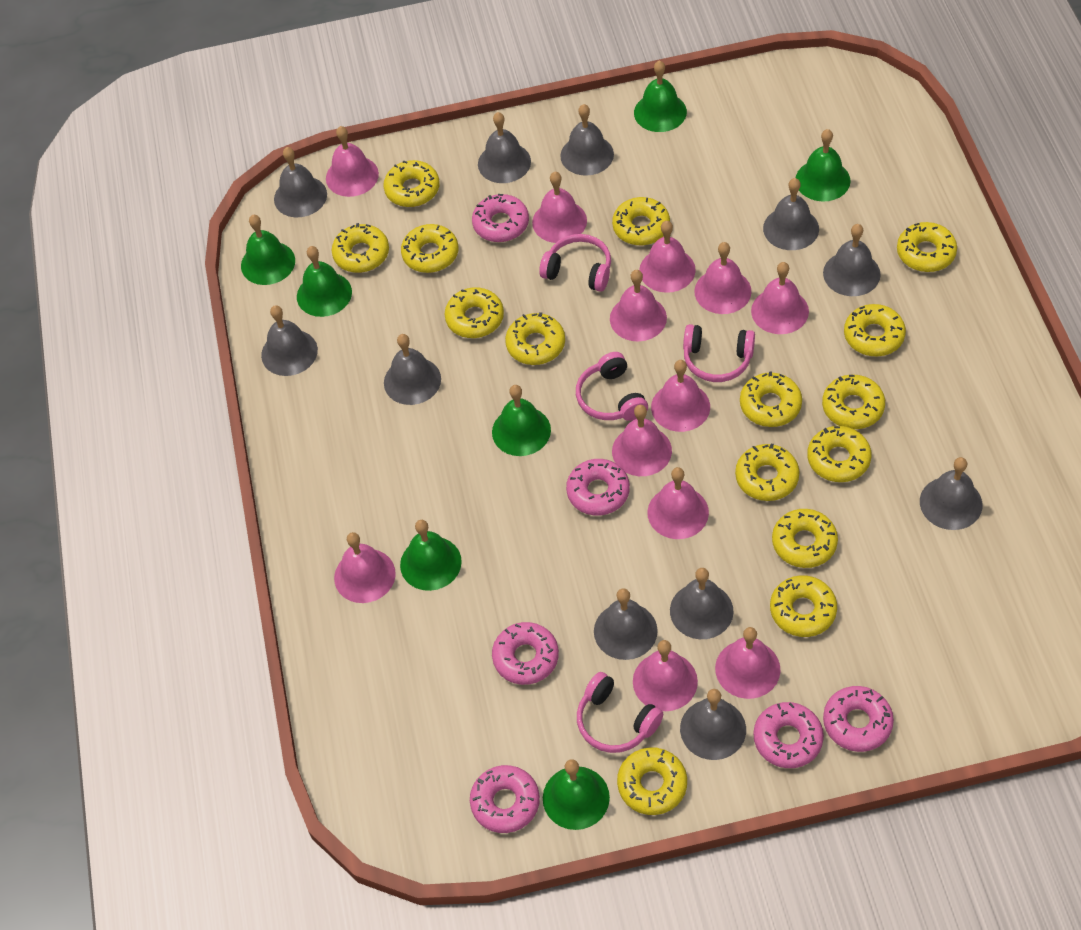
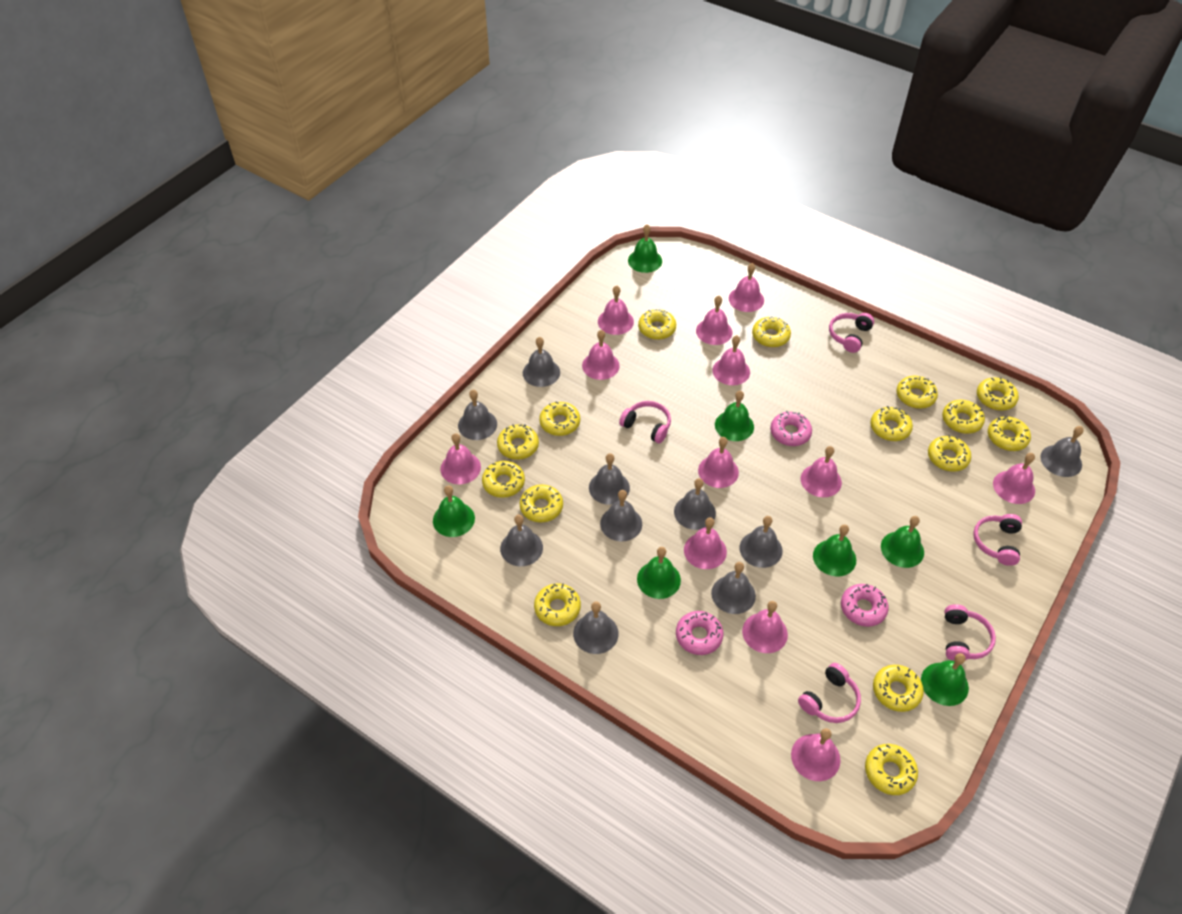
grey bell: [261,305,318,376] [274,147,327,217] [384,334,441,405] [478,112,531,183] [560,104,614,176] [594,588,658,660] [670,568,734,639] [680,689,746,760] [763,178,819,250] [823,224,881,296] [920,457,982,530] = 11 -> [458,390,497,440] [500,515,543,566] [523,337,560,387] [573,601,619,654] [589,453,630,505] [600,490,642,541] [674,478,716,530] [711,562,756,614] [740,516,783,568] [1040,426,1084,477] = 10
pink donut: [470,765,540,833] [472,194,529,242] [492,622,559,685] [566,459,630,516] [754,702,824,768] [823,686,894,752] = 6 -> [676,611,723,655] [770,411,812,446] [841,584,889,627] = 3
pink headphones: [539,234,611,292] [576,352,648,421] [577,672,663,753] [683,324,755,382] = 4 -> [619,401,671,444] [798,663,861,723] [829,313,874,353] [945,604,996,661] [973,514,1022,566] = 5

